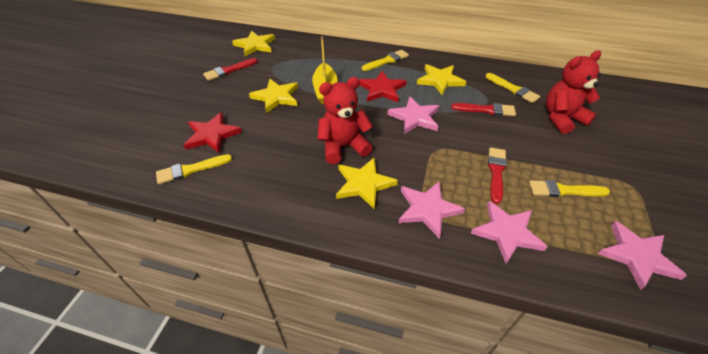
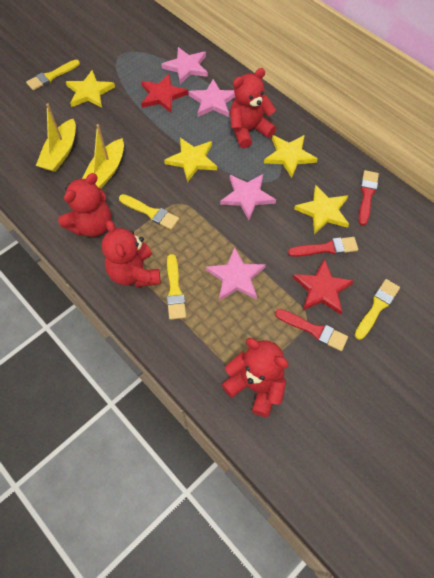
red teddy bear: [318,77,373,164] [546,50,601,134] = 2 -> [58,173,111,237] [101,220,161,287] [221,338,289,417] [230,68,276,148] = 4
yellow boat: [312,37,338,104] = 1 -> [36,103,76,172] [82,124,124,189] = 2

